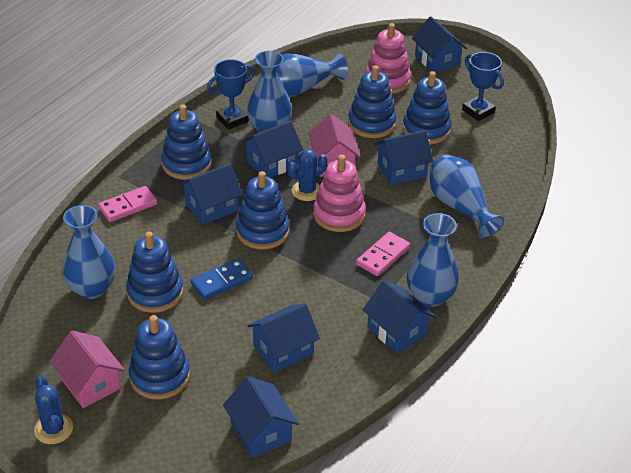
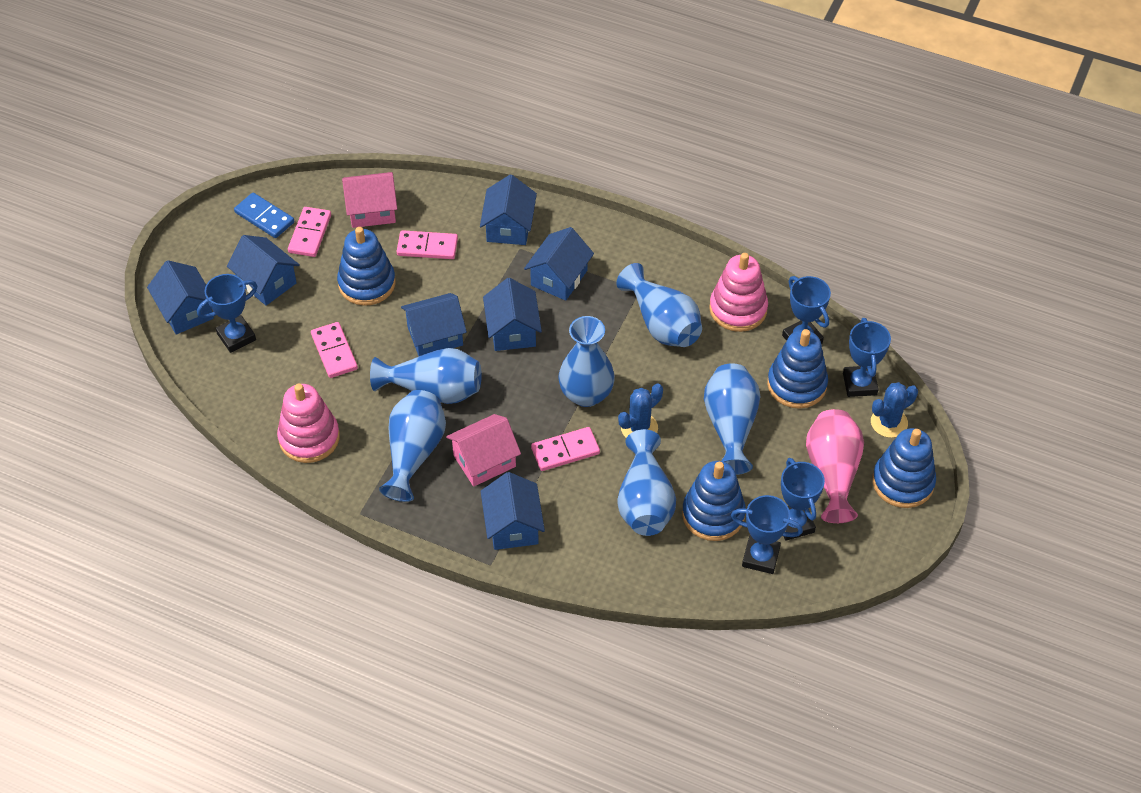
blue stacking toy: [126,232,183,313] [129,315,190,400] [161,104,212,180] [236,171,289,250] [348,65,396,138] [403,71,451,144] = 6 -> [337,227,396,306] [682,461,746,541] [767,329,828,409] [872,428,936,508] = 4
blue trophy: [207,60,255,130] [462,52,504,121] = 2 -> [197,274,257,353] [731,495,803,574] [781,458,825,541] [782,276,831,344] [843,318,891,397] = 5
blue vase: [62,205,115,299] [247,51,292,132] [276,53,348,97] [407,213,459,307] [429,155,504,238] = 5 -> [370,348,482,404] [379,390,446,502] [558,316,615,407] [616,263,702,347] [617,429,676,536] [704,363,761,475] = 6
pink domino: [98,186,158,222] [356,232,410,276] = 2 -> [288,207,331,257] [311,322,358,378] [397,230,458,259] [531,427,600,471] = 4
pink vase: none = 0 -> [806,409,864,523] = 1

